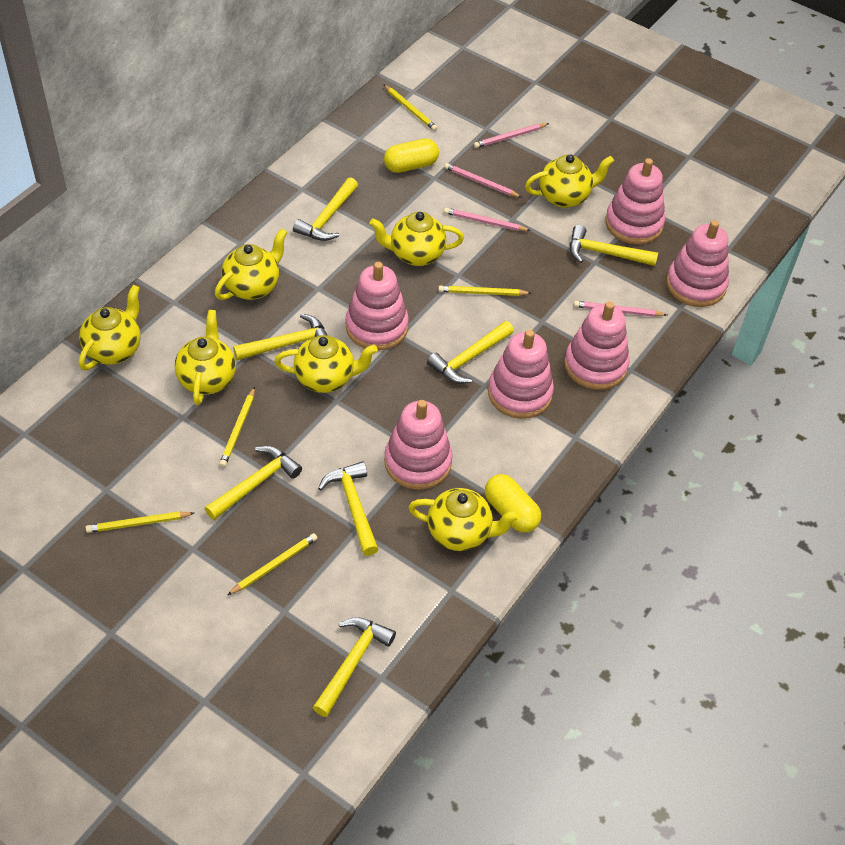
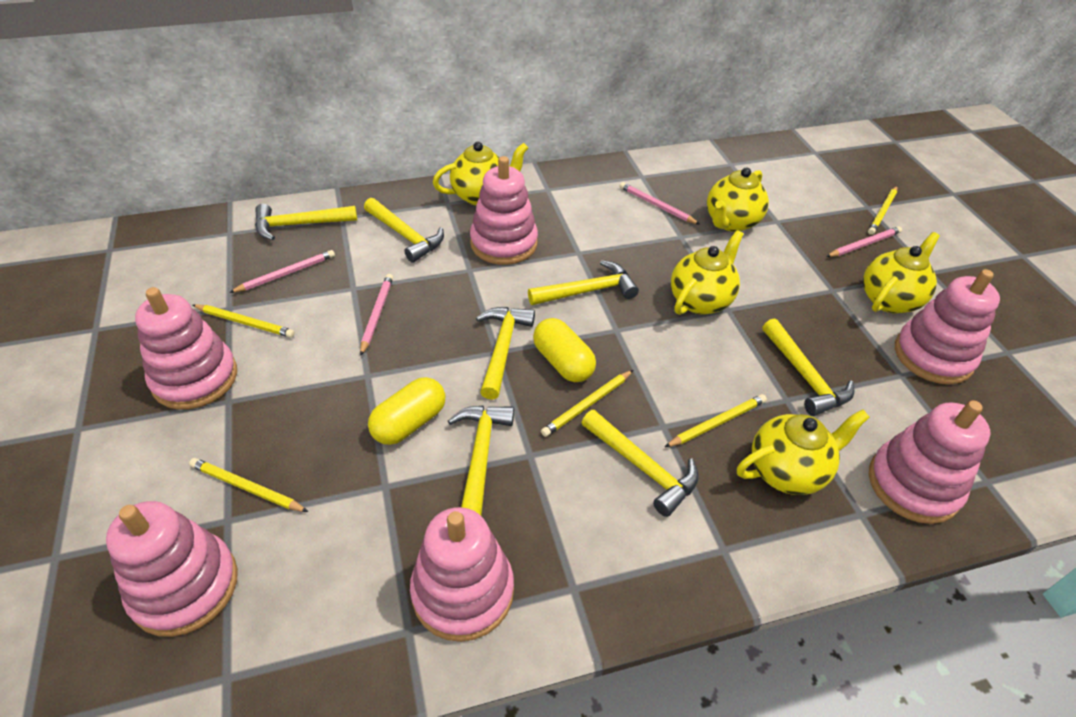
yellow teapot: [79,285,141,370] [175,310,236,405] [215,228,287,300] [275,335,378,393] [369,212,464,266] [408,488,520,551] [525,154,614,208] = 7 -> [433,142,528,205] [671,230,743,315] [707,167,769,232] [737,410,870,495] [863,232,940,313] = 5

